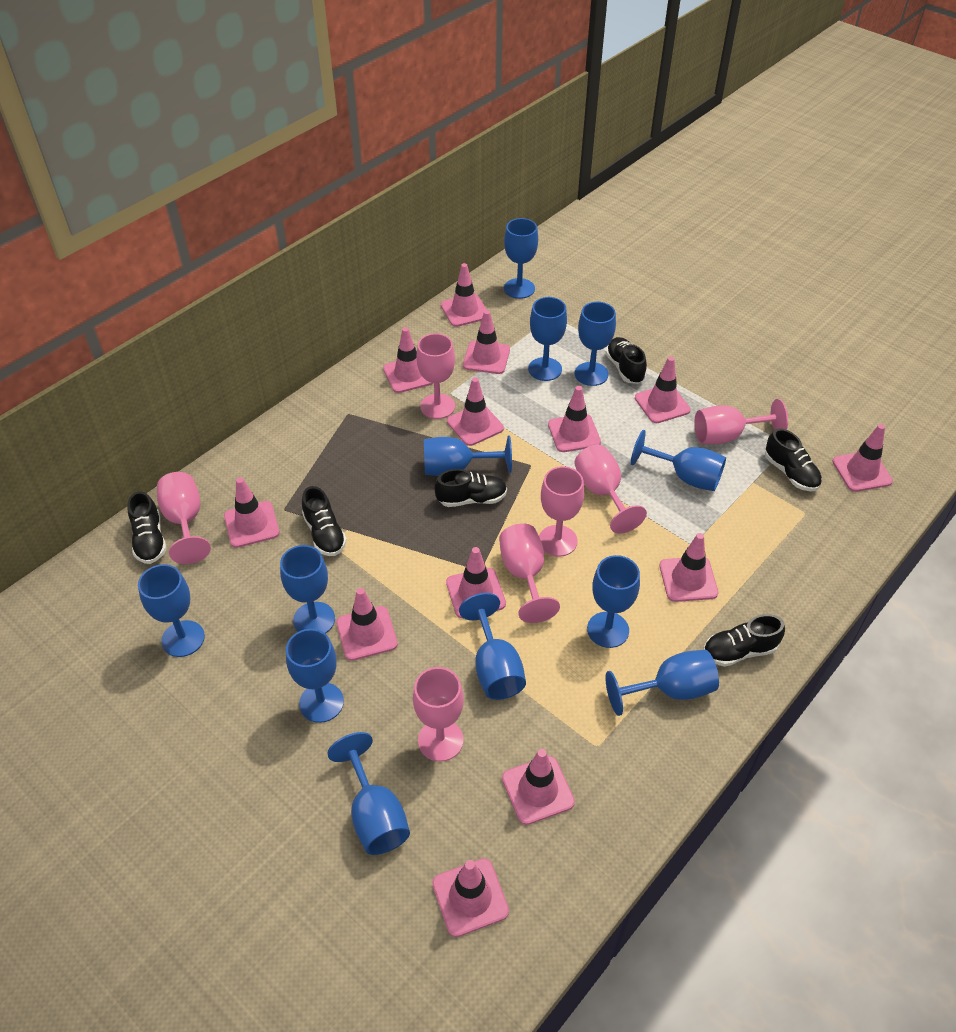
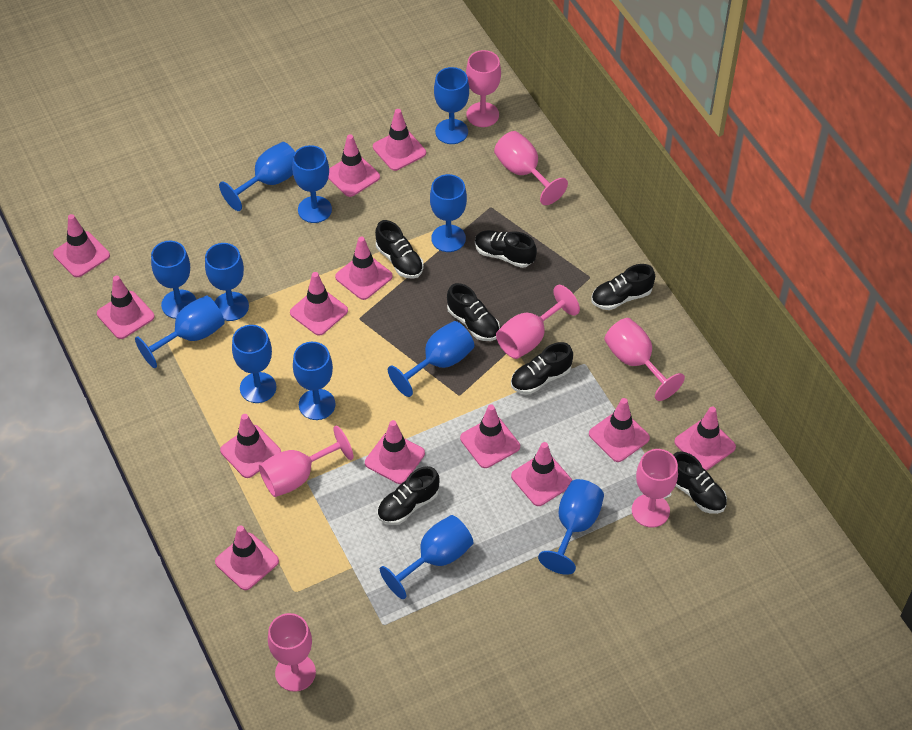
black shoe: [127,491,167,564] [302,486,347,556] [435,469,507,507] [605,337,647,384] [703,614,785,667] [765,428,822,491] = 6 -> [375,220,423,279] [377,466,439,525] [447,283,500,341] [475,230,537,268] [511,342,573,394] [591,264,655,310] [673,451,727,514] = 7

